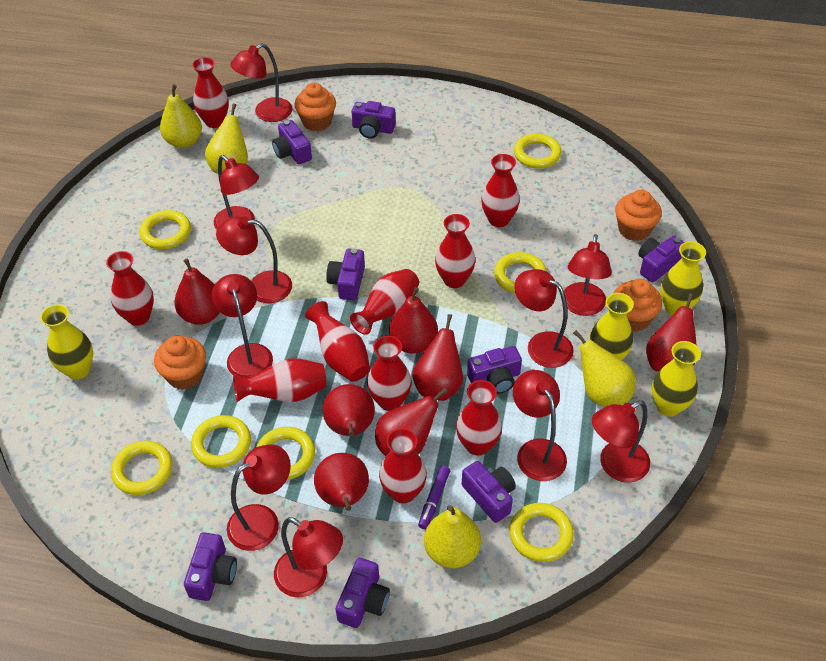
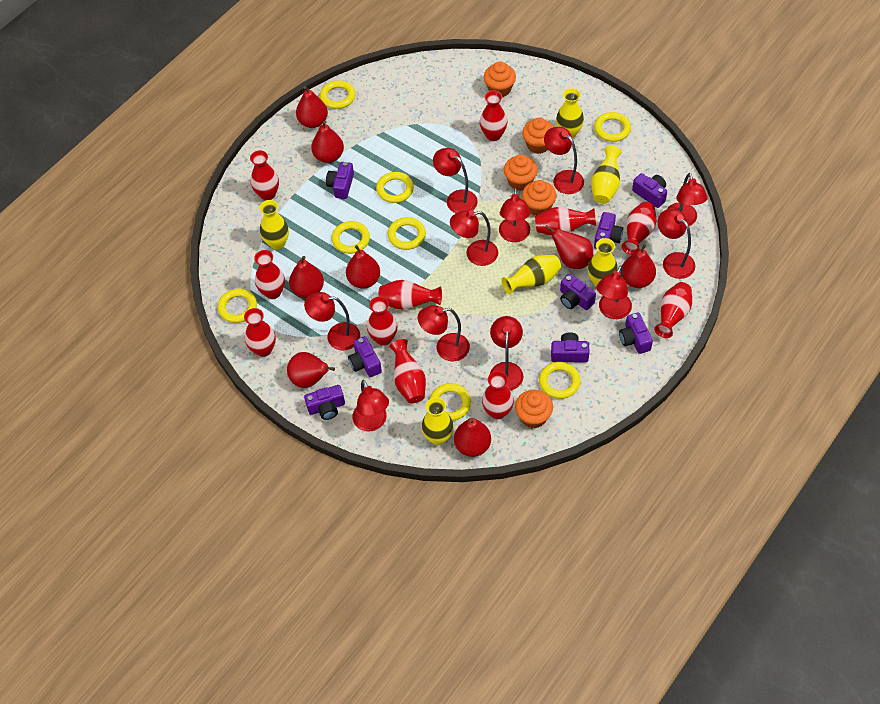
orange cupcake: [154,336,206,390] [294,83,336,132] [614,279,662,332] [615,190,662,241] = 4 -> [484,61,516,97] [504,155,538,191] [515,390,553,428] [522,118,554,154] [522,180,557,216] = 5
purple marker: [418,465,450,529] = 1 -> none = 0
red lamp: [212,274,273,378] [214,155,259,230] [216,216,292,303] [227,444,291,551] [230,43,293,122] [274,517,343,598] [513,370,567,481] [515,269,574,368] [564,234,612,316] [592,401,650,483] = 10 -> [304,292,360,350] [352,380,389,431] [418,305,470,361] [433,148,478,213] [450,210,498,266] [490,316,523,391] [499,188,530,242] [544,127,584,194] [597,266,632,319] [658,209,695,279] [667,173,708,226] = 11
red pear: [174,258,220,325] [314,453,369,511] [323,384,375,436] [375,388,448,456] [389,287,438,354] [412,314,463,401] [646,293,697,372] = 7 -> [287,352,335,388] [289,256,324,298] [296,86,328,128] [311,121,344,163] [346,245,380,289] [454,418,491,457] [545,225,593,269] [622,244,656,288] = 8
red vase: [106,251,154,326] [192,57,229,128] [233,358,327,402] [305,301,370,382] [350,269,419,335] [367,336,412,411] [379,428,427,503] [435,214,475,288] [456,380,502,456] [481,154,520,227] = 10 -> [244,308,276,357] [250,150,279,200] [254,250,285,299] [367,297,397,346] [378,280,442,310] [389,339,426,403] [480,90,507,141] [482,371,514,419] [535,207,596,236] [622,202,656,255] [654,282,692,338] = 11
yellow pear: [160,84,202,148] [205,104,248,174] [424,505,481,568] [573,330,635,407] = 4 -> none = 0
yellow ring: [111,441,173,495] [140,210,191,249] [191,415,251,468] [256,427,315,480] [494,252,547,294] [510,503,574,562] [514,133,562,169] = 7 -> [218,288,257,323] [320,80,356,109] [331,221,370,254] [376,172,414,203] [388,217,426,250] [430,383,471,421] [539,362,581,399] [594,112,631,142] = 8
yellow vase: [40,304,93,379] [590,293,634,360] [652,341,701,417] [660,241,706,315] = 4 -> [259,200,289,250] [422,397,454,445] [501,255,561,294] [556,88,584,138] [588,238,618,287] [591,146,622,204] = 6

